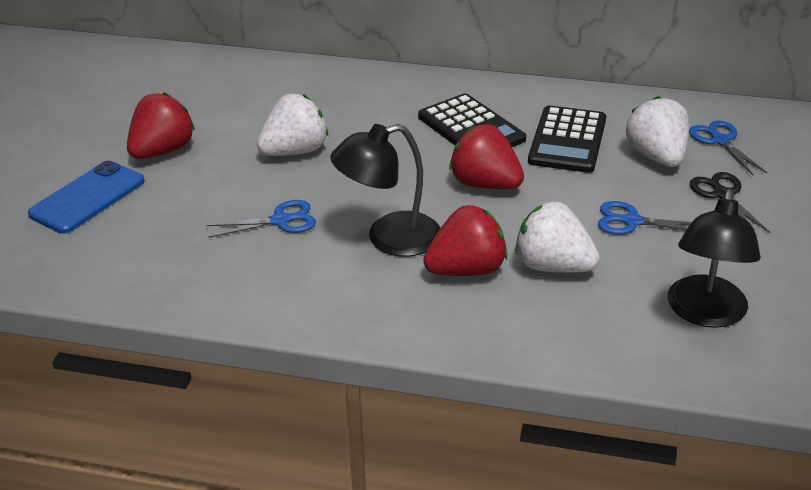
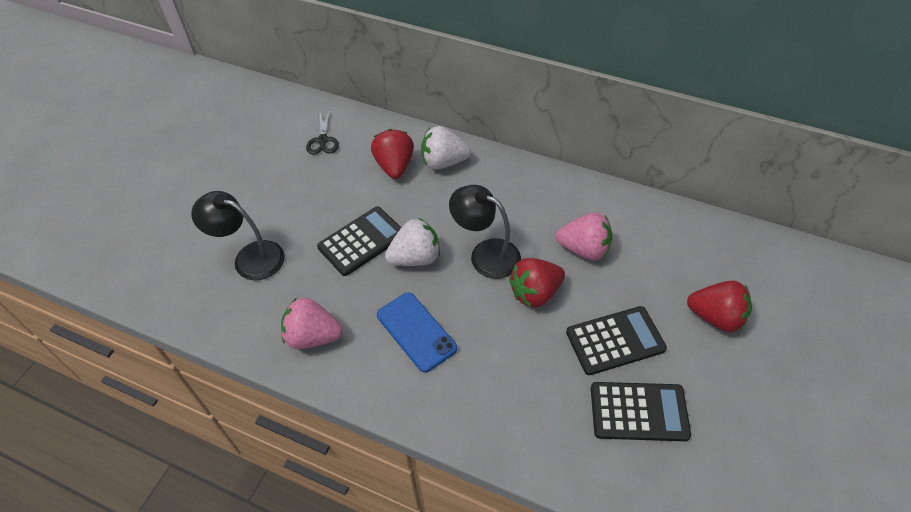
black calculator: [418,93,526,147] [528,105,606,173] = 2 -> [317,206,402,276] [566,306,667,375] [591,382,691,441] = 3
blue scissors: [206,200,316,238] [598,201,692,235] [689,121,767,175] = 3 -> none = 0
pink strawberry: none = 0 -> [281,298,343,349] [556,212,613,260] = 2
white strawberry: [257,94,328,156] [515,202,600,273] [626,96,689,167] = 3 -> [385,218,440,266] [421,126,471,169] = 2

